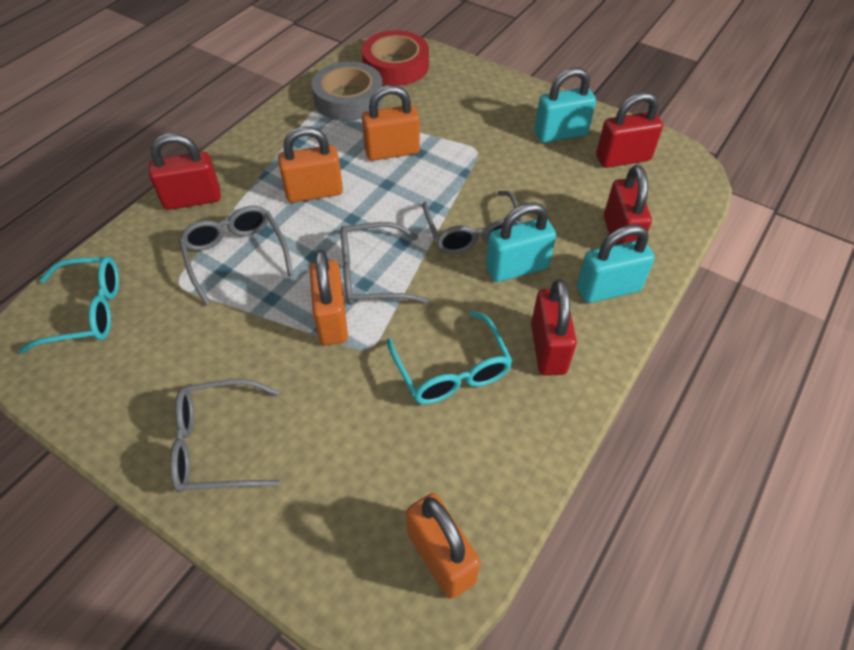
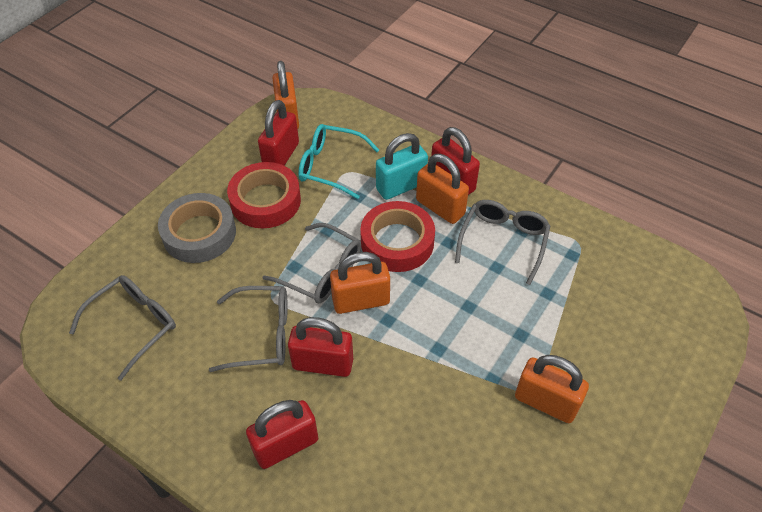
red tape: [362,30,429,86] = 1 -> [227,162,301,228] [360,201,435,272] = 2
turquoise glasses: [18,256,119,354] [387,311,512,404] = 2 -> [298,124,379,199] = 1
turquoise padlock: [486,202,556,282] [535,67,596,143] [577,224,655,303] = 3 -> [376,133,428,200] = 1

